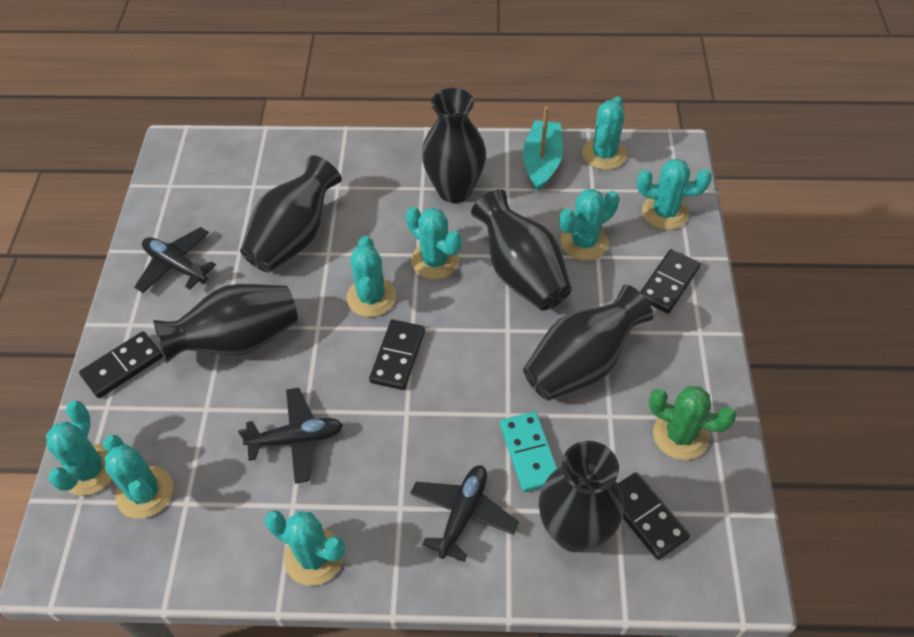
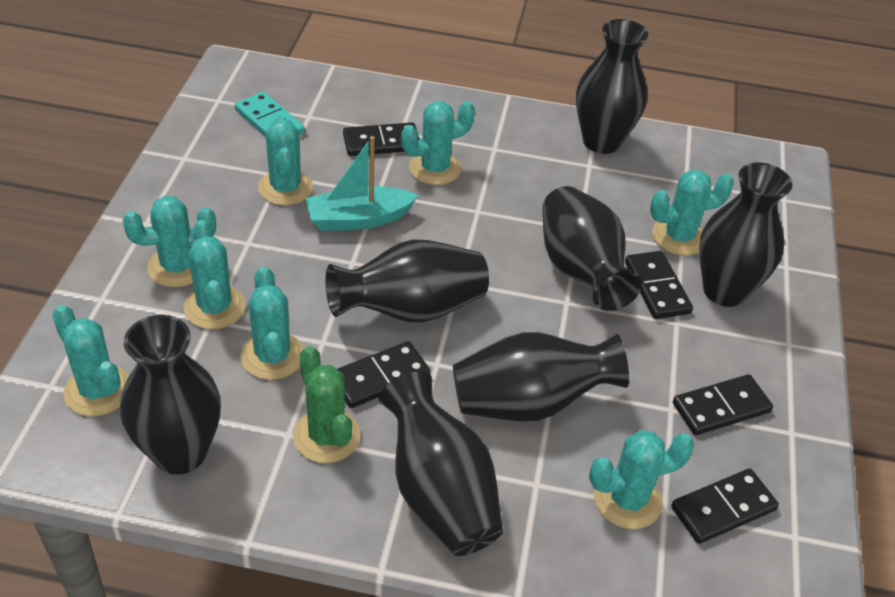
black domino: [79,331,163,398] [369,320,425,390] [618,472,690,560] [640,249,701,314] = 4 -> [337,341,430,408] [343,122,420,156] [625,251,693,319] [671,469,779,544] [673,374,773,435] = 5
black plane: [134,227,216,293] [238,388,343,484] [410,465,519,562] = 3 -> none = 0
black vase: [153,284,298,363] [240,155,341,272] [422,88,486,203] [471,189,572,311] [523,285,654,401] [539,441,624,552] = 6 -> [120,315,221,475] [325,239,489,323] [379,371,503,556] [453,332,629,422] [542,186,642,311] [576,19,648,154] [699,163,792,307] = 7

